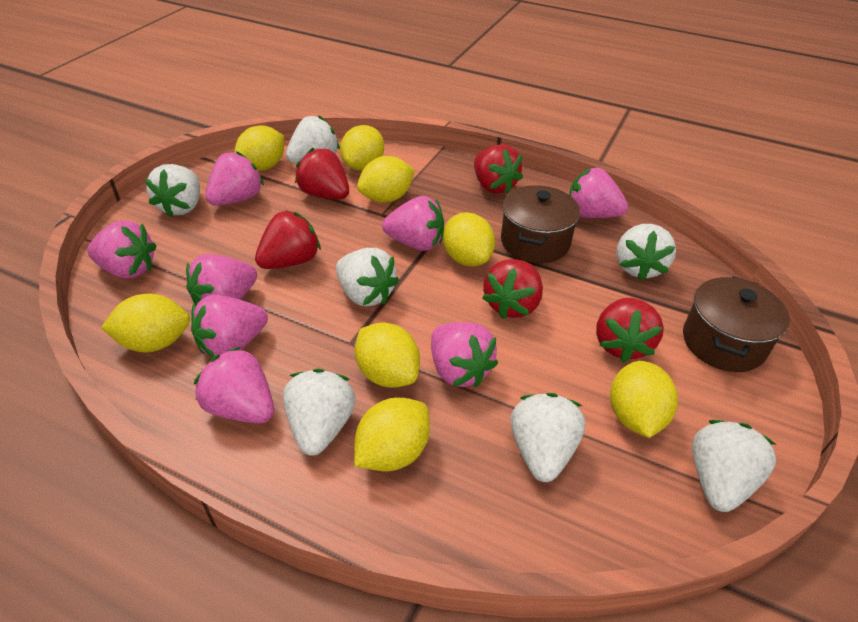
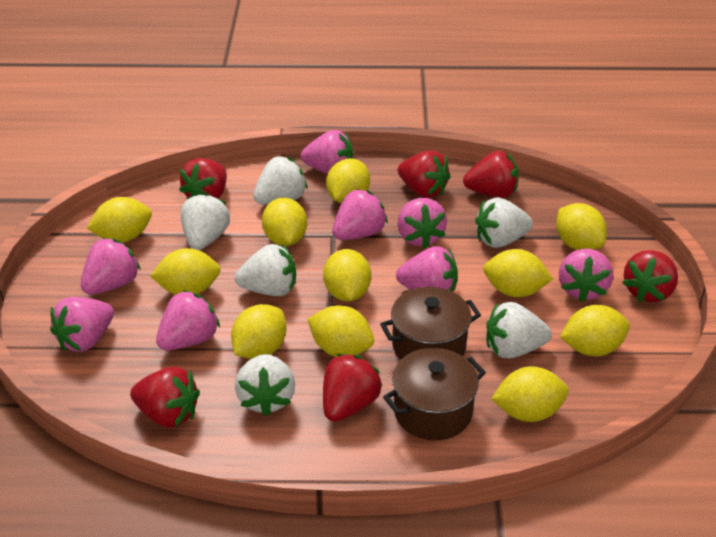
red strawberry: [255,210,321,269] [295,148,349,199] [474,144,523,194] [482,259,543,319] [596,298,664,363] = 5 -> [130,367,200,428] [179,158,227,199] [323,354,382,422] [398,151,451,198] [463,151,519,198] [622,250,678,302] = 6
white strawberry: [145,164,200,217] [283,369,356,456] [286,115,340,163] [336,248,399,307] [510,393,585,482] [616,224,676,281] [692,420,776,512] = 7 -> [181,193,230,250] [235,244,296,296] [235,354,295,416] [253,156,308,204] [475,197,533,248] [486,302,552,358] = 6
yellow lemon: [101,294,190,352] [235,125,284,171] [340,125,384,171] [354,398,430,472] [355,323,420,388] [357,156,415,203] [443,212,495,266] [610,361,678,438] = 8 -> [87,197,152,242] [150,248,221,295] [231,304,286,359] [262,198,307,246] [307,305,374,357] [323,249,371,301] [326,158,370,204] [483,249,553,297] [491,366,569,422] [556,203,607,250] [560,305,630,356] = 11

